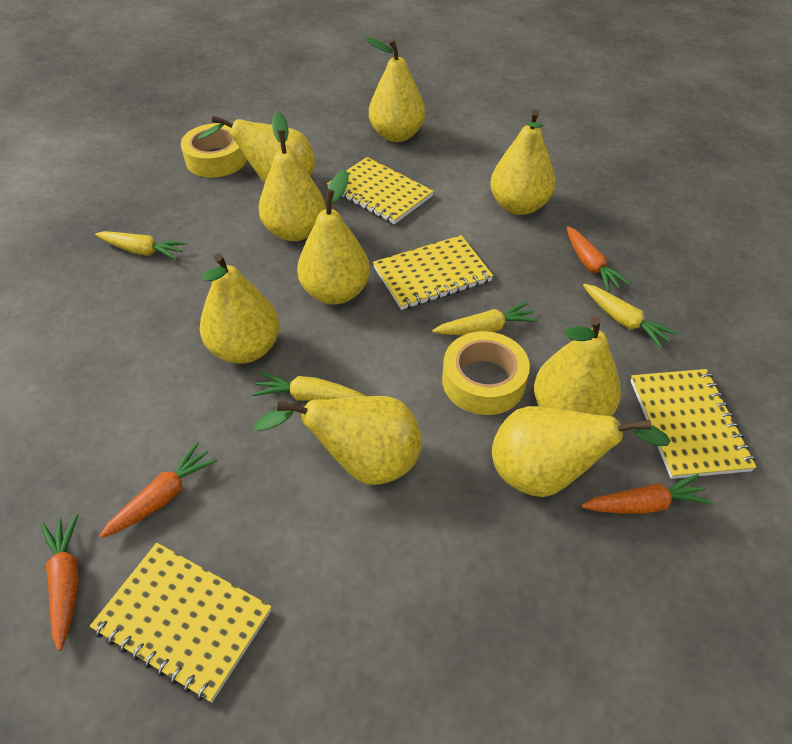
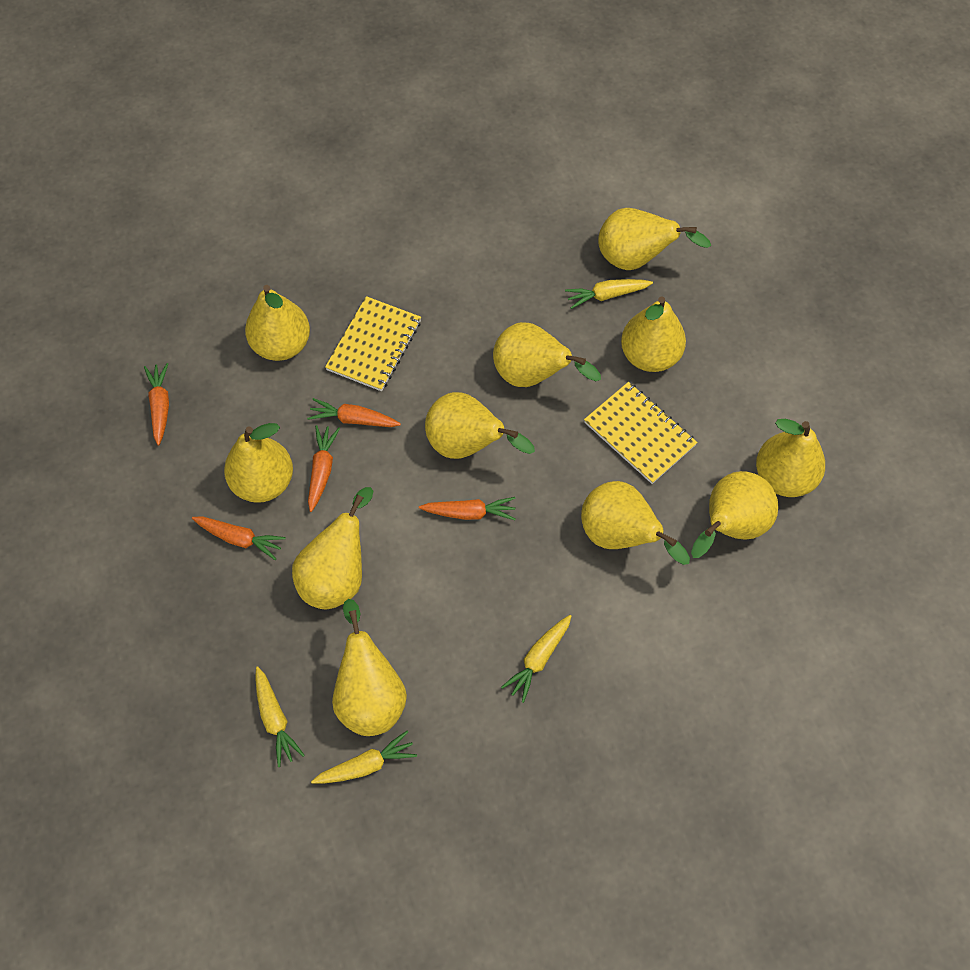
orange carrot: [41,514,79,651] [99,442,218,538] [567,226,631,292] [581,474,713,514] = 4 -> [144,363,169,446] [192,517,286,560] [307,398,401,427] [308,425,340,512] [419,497,515,520] = 5
yellow notebook: [90,543,272,703] [327,157,434,224] [373,235,493,310] [630,369,757,479] = 4 -> [325,296,421,391] [584,382,698,484] = 2
yellow pear: [198,116,316,183] [200,253,280,364] [254,396,422,485] [258,112,326,241] [297,170,370,305] [365,37,425,142] [490,109,555,215] [492,406,670,497] [534,316,621,416] = 9 -> [224,423,293,503] [245,285,310,361] [292,487,373,609] [332,599,407,736] [425,392,535,459] [493,322,601,387] [581,481,690,565] [598,208,711,270] [621,296,686,372] [691,471,778,558] [756,419,825,497] = 11
yellow tape: [181,123,247,177] [442,331,530,415] = 2 -> none = 0

